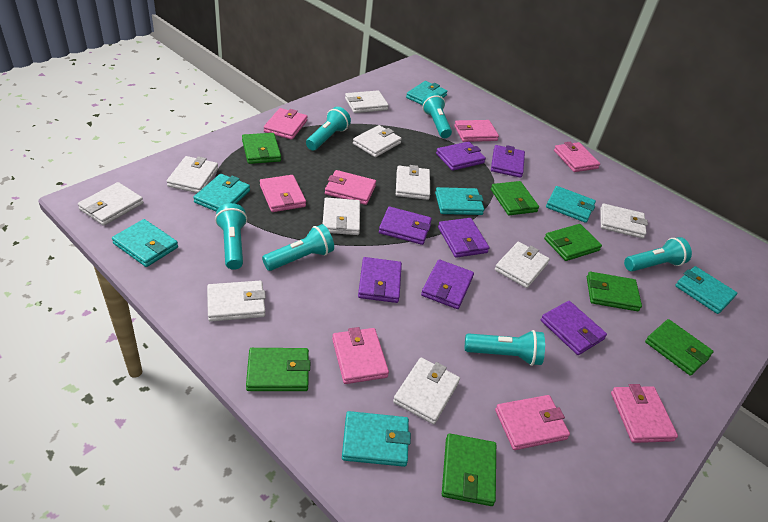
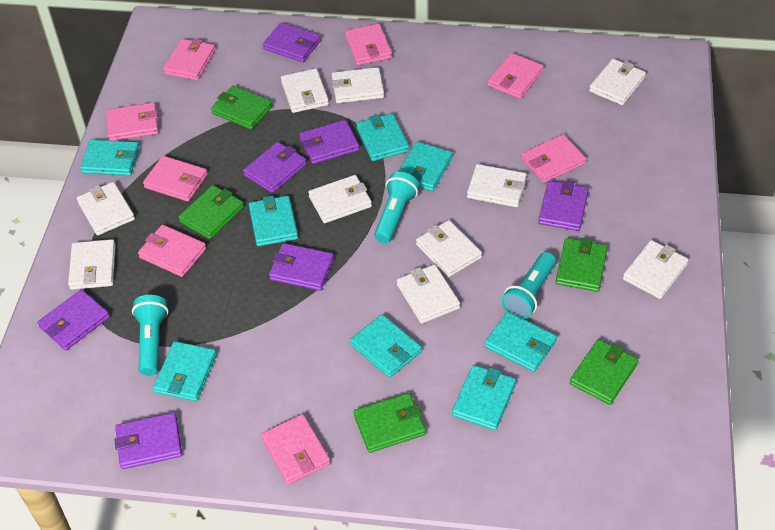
green wallet: [242,133,281,164] [246,348,310,391] [442,433,496,506] [491,181,539,215] [544,224,602,261] [587,272,642,311] [645,319,714,376] = 7 -> [179,185,244,239] [211,85,273,130] [354,393,426,453] [556,238,608,292] [570,339,638,405] = 5
turquoise flashlight: [215,203,247,270] [262,224,334,271] [306,107,351,150] [422,93,452,138] [465,330,545,366] [624,237,692,272] = 6 -> [132,295,169,376] [374,172,419,243] [501,252,556,319] = 3
turquoise wallet: [112,219,178,267] [193,174,250,211] [342,411,411,467] [406,81,448,105] [435,187,484,215] [546,186,596,223] [675,266,737,314] = 7 -> [80,140,139,176] [153,341,217,401] [249,196,298,246] [350,314,422,378] [356,113,409,161] [398,142,453,192] [452,365,516,430] [485,312,557,372] = 8

